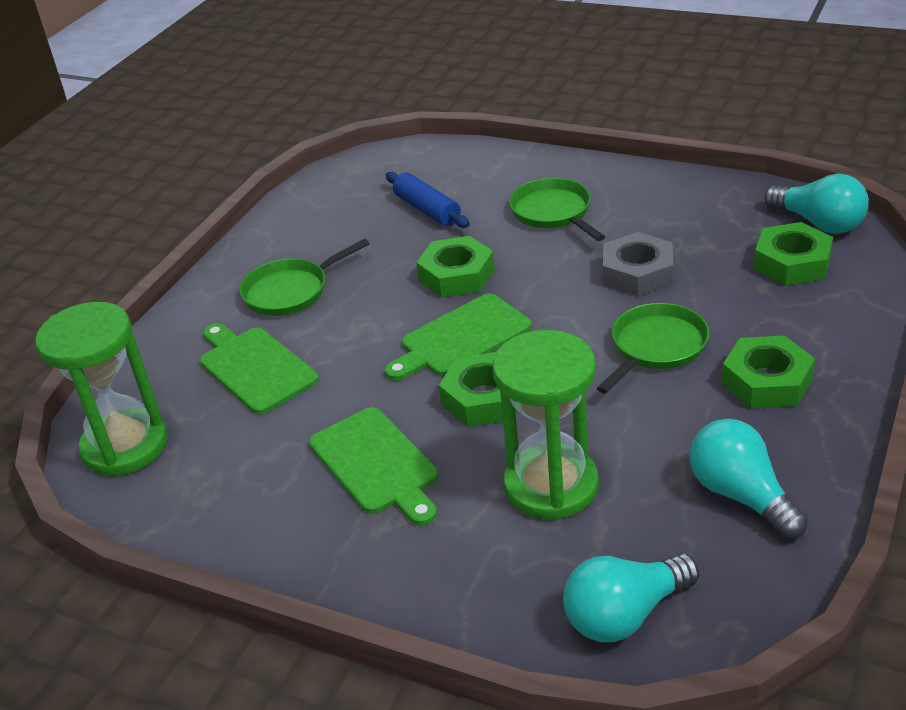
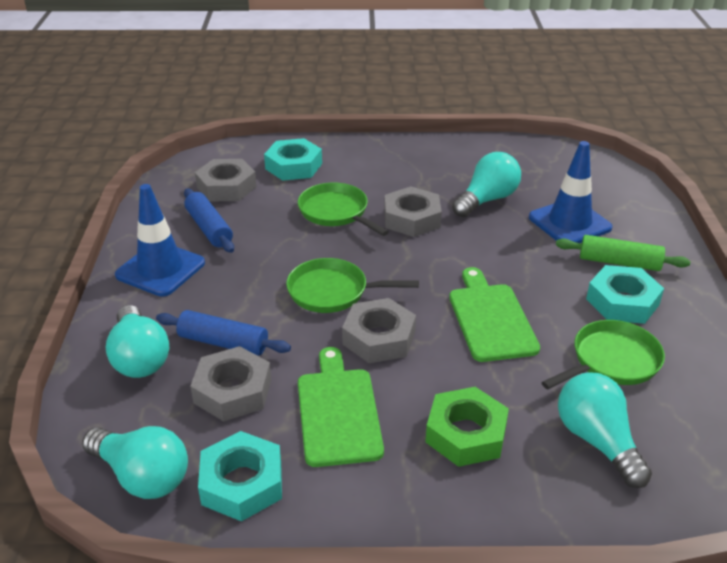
blue rolling pin: [386,172,470,228] = 1 -> [156,310,291,356] [184,188,234,253] = 2
blue traffic cone: none = 0 -> [115,184,205,297] [529,141,613,243] = 2
green cutting board: [200,323,319,414] [309,407,438,526] [385,293,532,381] = 3 -> [298,347,384,467] [449,267,540,362] = 2
green hourglass: [35,302,168,477] [493,330,599,520] = 2 -> none = 0
green nut: [416,236,495,297] [439,352,518,427] [722,336,815,408] [754,222,833,286] = 4 -> [425,387,509,467] = 1
green rolling pin: none = 0 -> [556,235,690,271] = 1
grey nut: [603,232,673,297] = 1 -> [190,346,271,421] [195,159,257,201] [342,298,416,363] [384,186,442,237] = 4
turquoise light bulb: [563,553,699,642] [689,419,808,539] [764,174,869,234] = 3 -> [82,426,188,499] [106,305,169,378] [452,152,521,217] [558,372,652,488] = 4
turquoise nut: none = 0 -> [198,431,282,522] [264,138,322,181] [586,265,664,324] = 3

